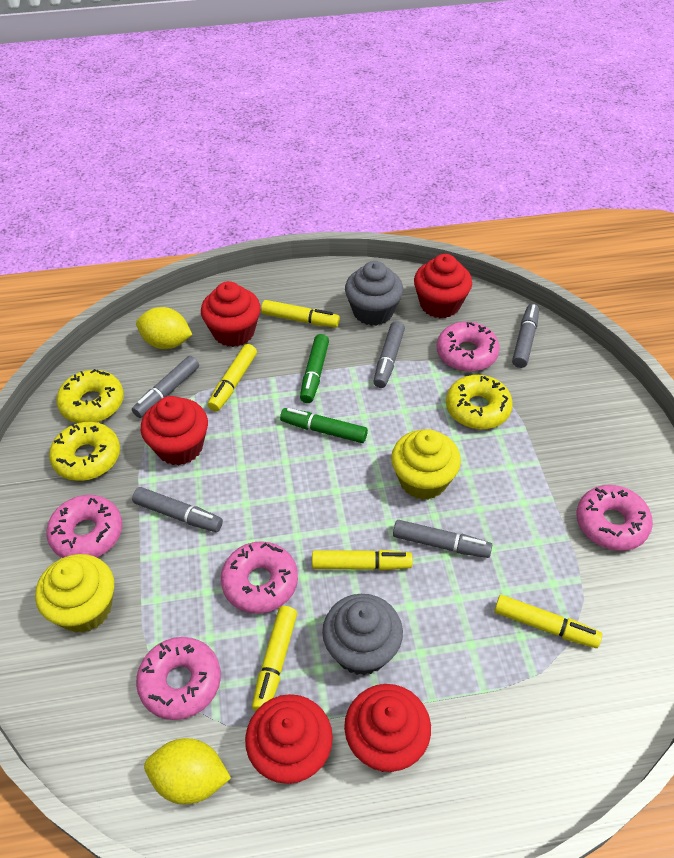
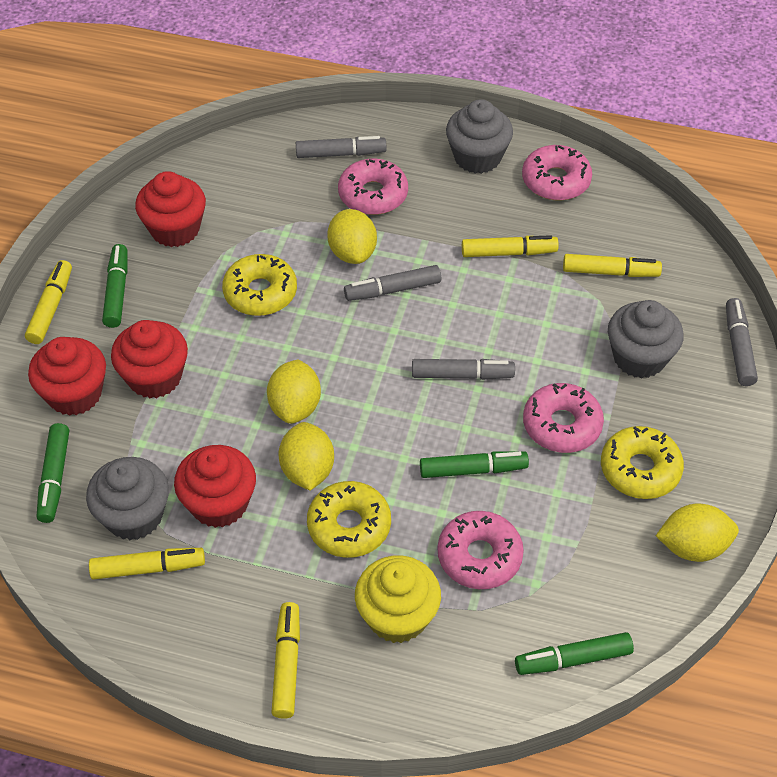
green marker: [280,408,368,443] [300,334,329,403] = 2 -> [37,423,69,523] [102,244,127,328] [420,452,529,478] [515,632,634,675] = 4
grey cupcake: [322,594,403,675] [345,261,403,326] = 2 -> [86,457,169,540] [446,99,513,174] [608,300,684,378] = 3
grey marker: [132,356,199,418] [132,487,223,532] [373,321,405,388] [393,520,492,558] [512,304,539,368] = 5 -> [296,136,387,158] [344,265,441,301] [412,359,515,380] [726,298,758,386] = 4
pink donut: [46,495,122,558] [136,637,221,720] [221,541,298,614] [437,322,500,372] [576,485,653,551] = 5 -> [338,159,408,215] [438,511,524,589] [522,145,592,200] [523,383,604,453] = 4
red cupcake: [141,396,208,466] [201,281,261,347] [245,694,333,784] [344,684,431,772] [414,254,472,318] = 5 -> [28,337,106,416] [111,320,188,398] [135,171,206,247] [174,445,256,528] = 4
yellow cupcake: [35,554,114,633] [391,429,461,500] = 2 -> [355,555,441,643] = 1
yellow lemon: [136,307,192,349] [144,738,231,805] = 2 -> [267,359,321,424] [279,422,334,490] [327,209,377,264] [656,504,739,562] = 4

